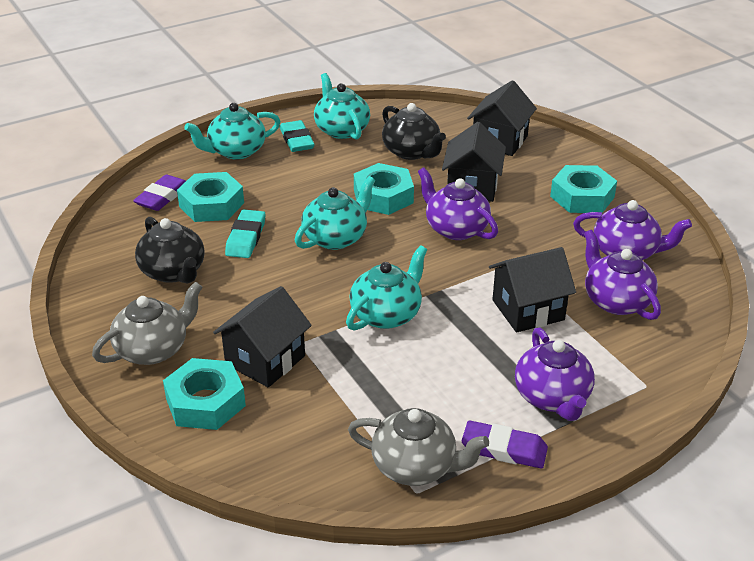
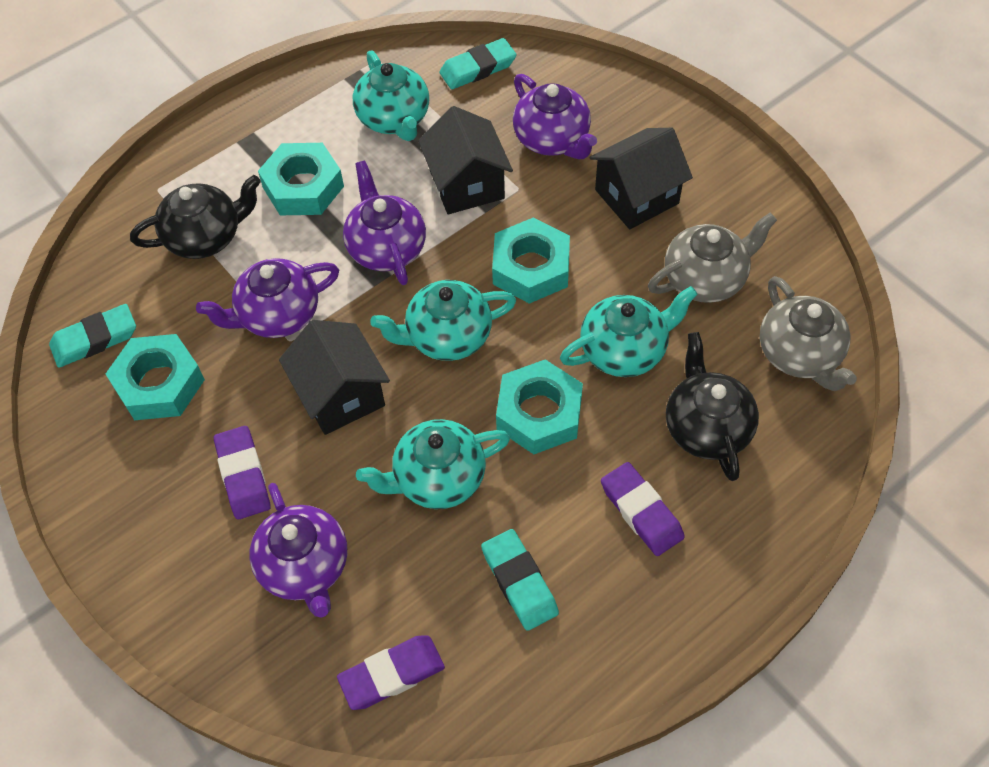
black house: [213,286,312,388] [442,122,506,202] [467,80,537,156] [489,247,576,333] = 4 -> [279,320,390,435] [418,106,513,214] [590,128,693,229] = 3
purple eraser: [133,175,186,211] [462,421,548,468] = 2 -> [214,426,271,520] [337,635,445,710] [601,462,685,556] = 3
turquoise eraser: [225,209,265,258] [280,120,315,152] = 2 -> [49,304,136,368] [439,38,517,89] [481,529,559,631] = 3

